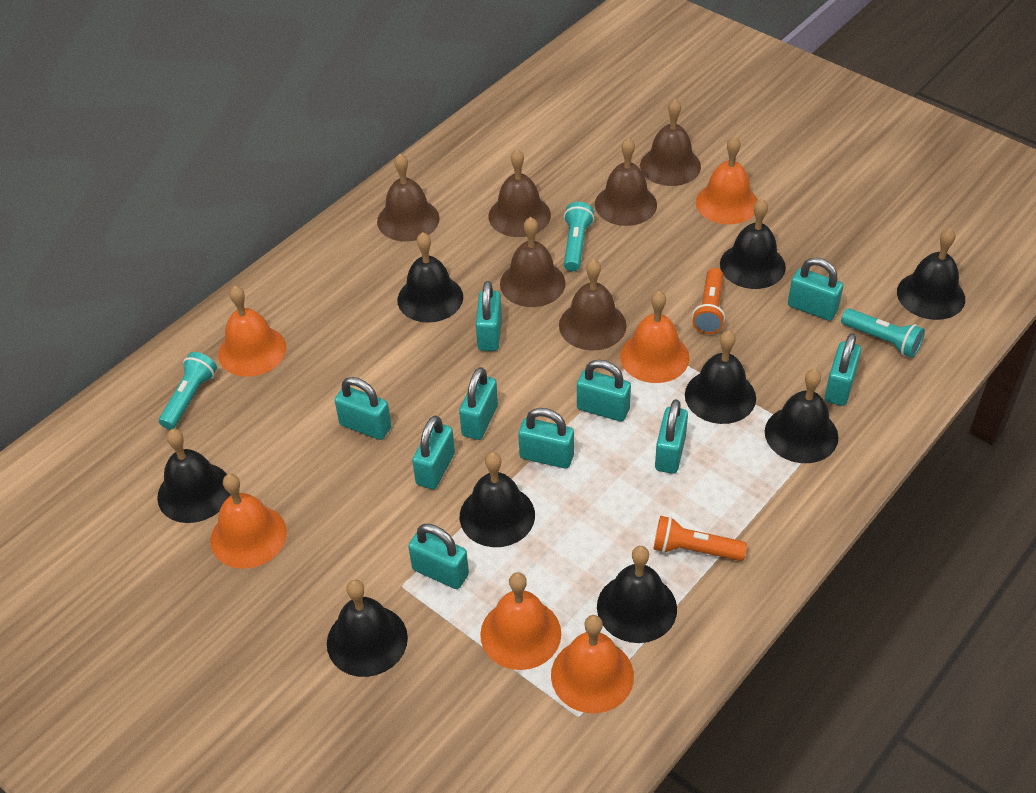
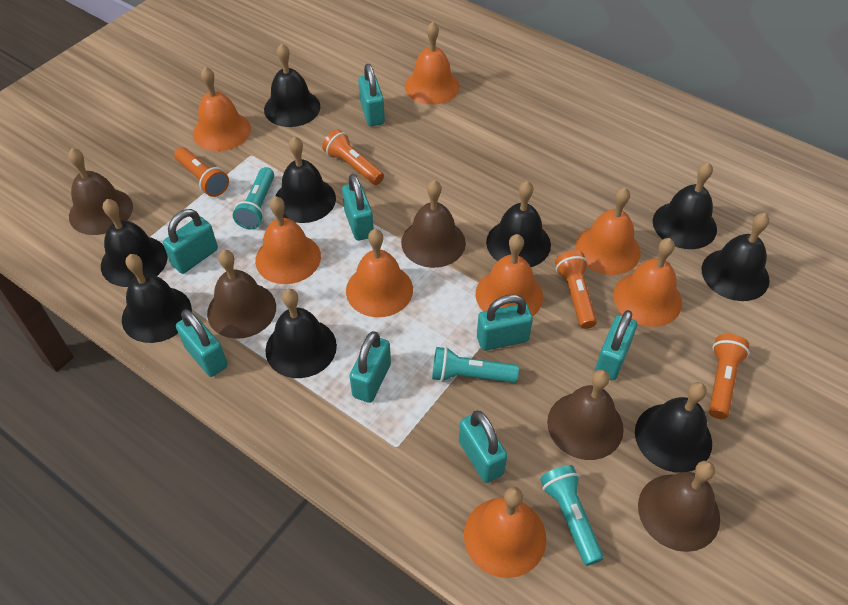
brown bell: [377,154,440,241] [488,149,551,237] [500,217,565,307] [559,259,627,351] [595,137,657,226] [640,99,701,186] = 6 -> [68,148,133,235] [207,250,276,339] [401,180,466,268] [547,369,624,460] [638,461,720,552] = 5
orange bell: [211,474,287,569] [218,286,286,377] [480,572,561,670] [551,615,634,713] [620,291,690,383] [696,136,758,224] = 6 -> [193,67,251,151] [255,196,321,284] [346,229,413,317] [405,22,460,105] [464,487,546,578] [476,234,543,317] [575,187,641,275] [613,238,682,327] = 8
orange flashlight: [653,516,747,561] [692,268,725,334] = 2 -> [174,147,229,197] [322,129,384,185] [555,250,597,329] [709,334,749,419] = 4
turquoise padlock: [334,377,391,440] [408,524,469,589] [412,416,455,489] [459,367,498,440] [476,281,502,351] [518,408,574,468] [577,360,631,422] [655,399,688,474] [788,258,843,321] [825,333,861,406] = 10 -> [163,209,218,274] [176,309,228,377] [342,174,374,241] [349,331,391,403] [358,64,385,126] [459,410,508,483] [477,294,533,351] [595,310,637,380] = 8

